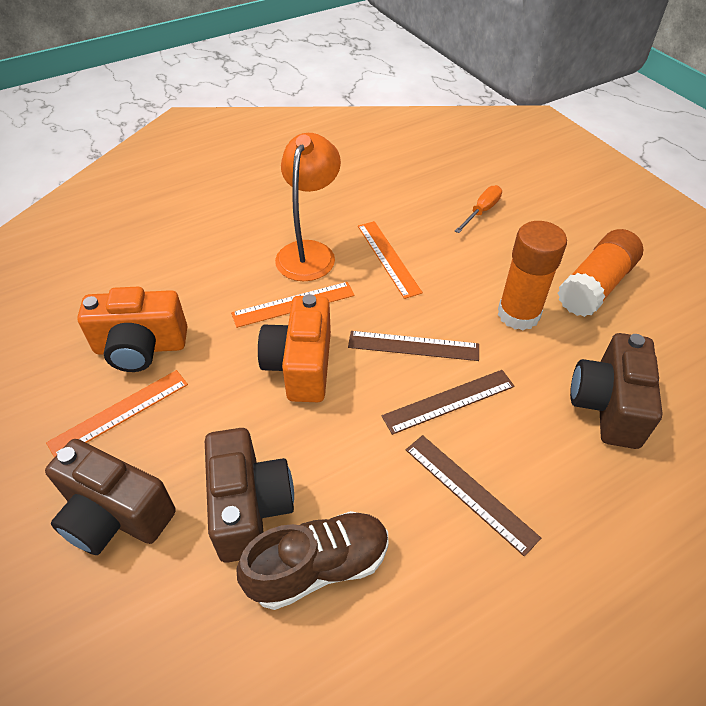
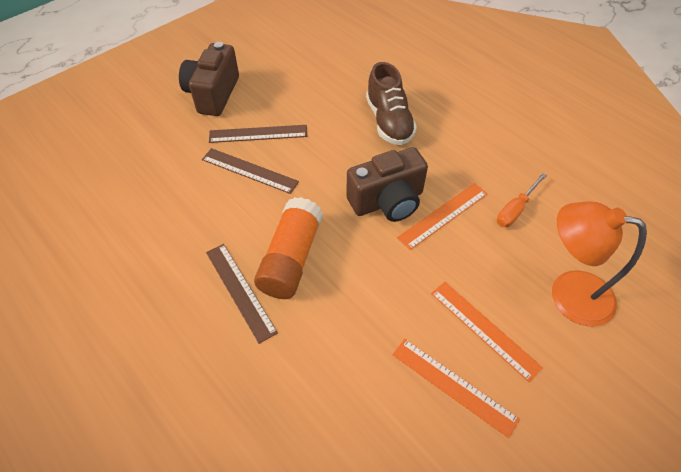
brown camera: [45,439,176,555] [205,428,294,563] [570,333,663,449] = 3 -> [179,42,239,116] [346,147,428,222] = 2
orange camera: [77,287,188,372] [258,294,331,402] = 2 -> none = 0
orange glue stick: [498,221,567,330] [558,229,643,317] = 2 -> [254,197,323,299] = 1

